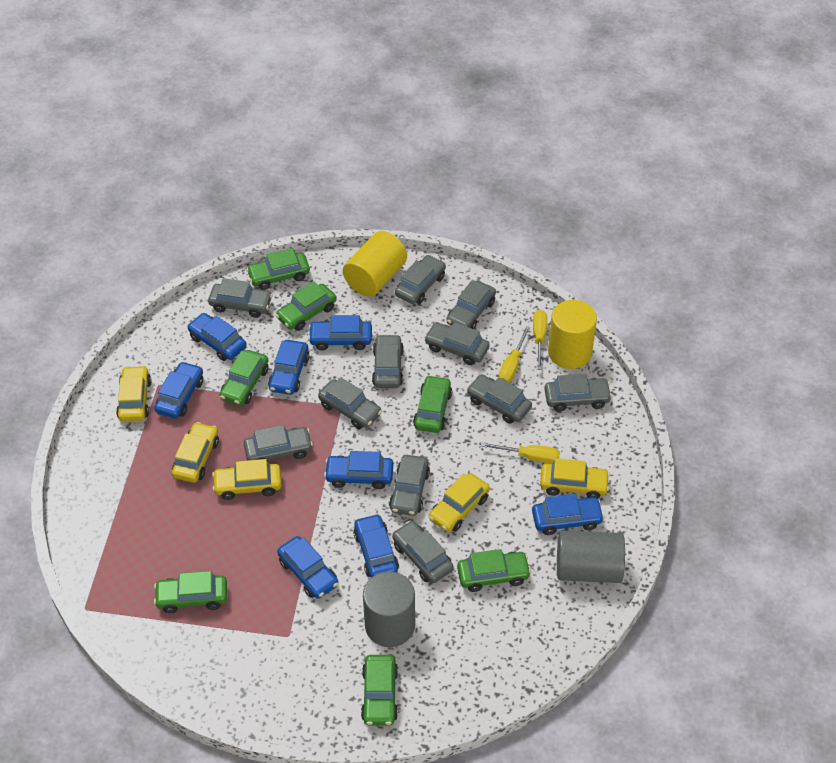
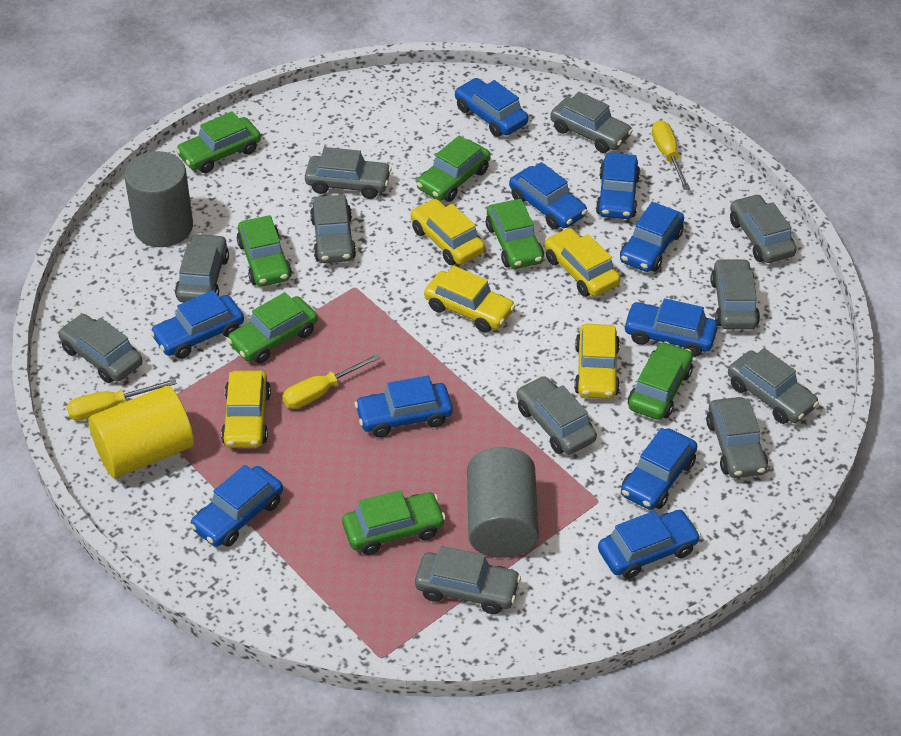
blue car: [154,361,203,418] [187,313,247,361] [268,340,310,395] [277,536,339,599] [308,315,372,350] [324,451,393,489] [353,514,399,578] [532,494,604,535] = 8 -> [150,290,244,359] [190,465,283,547] [355,376,453,437] [455,78,528,137] [509,162,588,229] [596,153,640,219] [598,510,701,579] [620,202,684,272] [621,428,697,510] [623,298,718,357] = 10
yellow cylinder: [343,231,407,297] [548,300,597,369] = 2 -> [88,386,194,478] = 1

